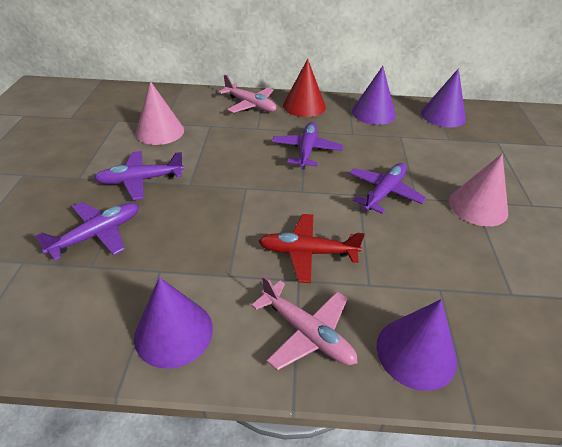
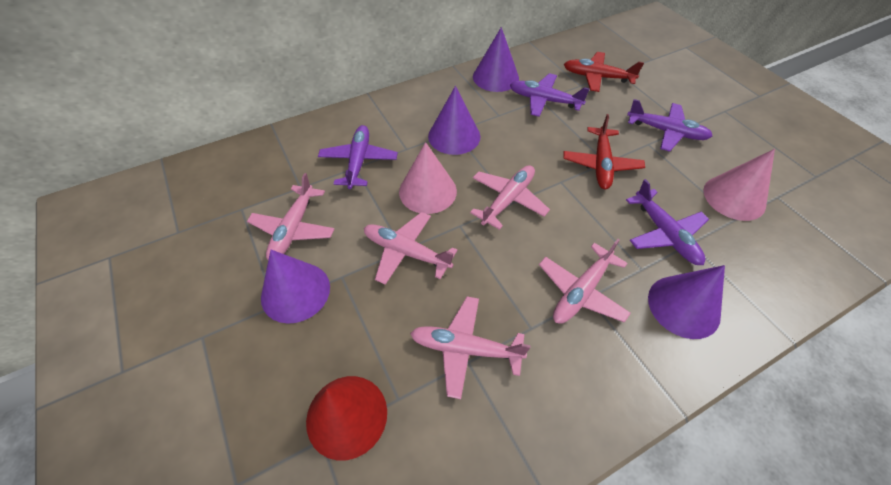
pink plane: [218,75,276,113] [251,276,357,371] = 2 -> [247,173,334,260] [364,212,457,285] [410,297,531,399] [470,165,550,230] [539,239,631,324] = 5
red plane: [258,214,365,283] = 1 -> [563,114,645,189] [564,52,644,92] = 2

